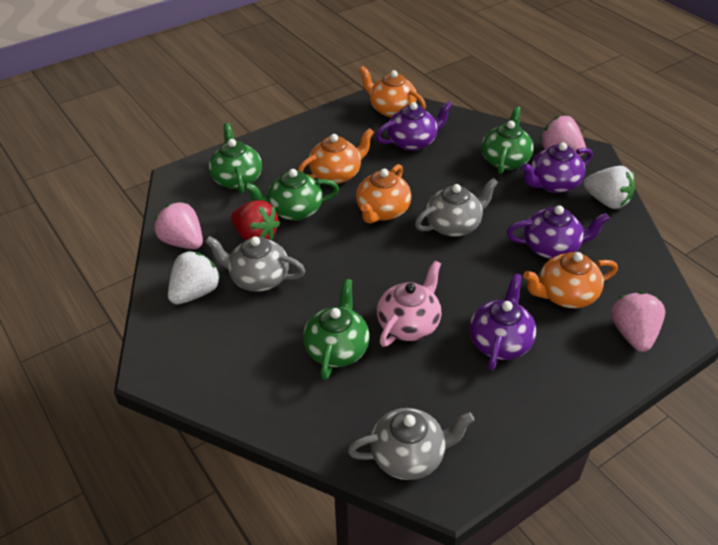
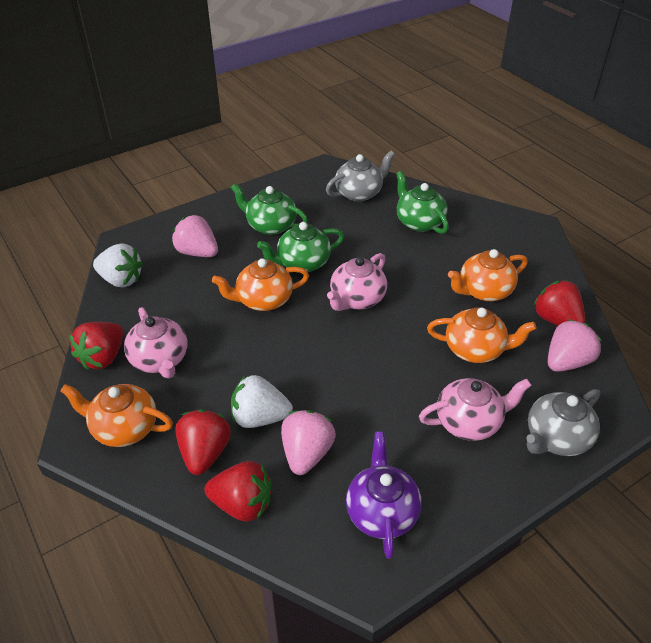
green teapot: [209,123,262,194] [244,169,339,221] [303,279,370,380] [481,106,534,174] = 4 -> [230,183,308,235] [257,222,344,272] [396,171,449,234] = 3
grey teapot: [205,236,305,292] [348,408,475,480] [415,178,498,237] = 3 -> [326,151,395,202] [526,389,600,456] = 2
pink teapot: [377,260,441,347] = 1 -> [124,307,187,378] [327,253,387,311] [419,378,532,441] = 3
purple teapot: [375,101,453,151] [469,273,536,371] [507,206,610,259] [521,142,593,193] = 4 -> [346,432,422,559] = 1
red strawberry: [231,200,280,240] = 1 -> [70,322,123,370] [175,410,231,475] [204,461,272,522] [533,281,586,326] = 4

